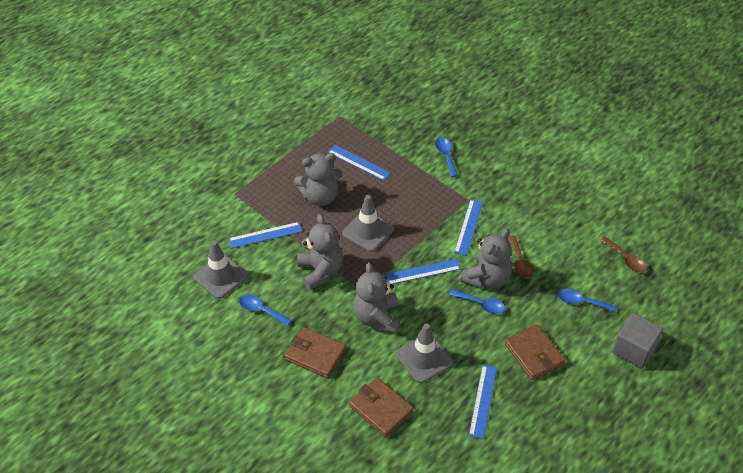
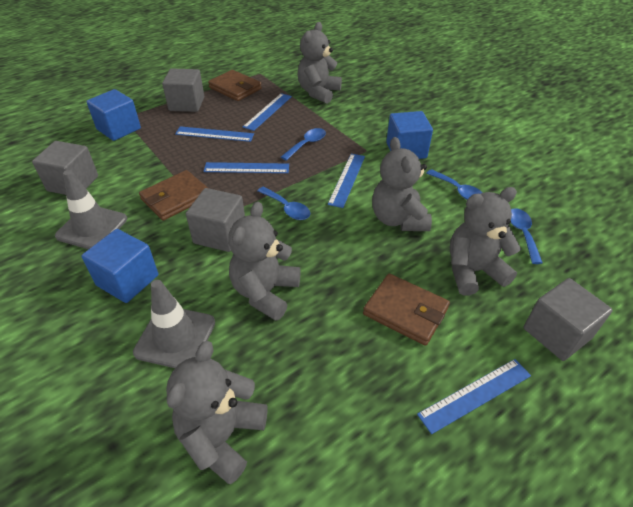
blue cube: none = 0 -> [81,229,158,303] [86,89,141,141] [386,111,433,159] = 3
brown spoon: [508,236,533,278] [600,236,647,272] = 2 -> none = 0
grey cube: [613,313,663,369] = 1 -> [32,141,98,195] [162,68,204,112] [186,188,245,252] [523,278,613,361] = 4
grey teddy bear: [294,153,342,206] [297,214,343,290] [353,262,400,333] [460,228,512,289] = 4 -> [166,341,268,484] [228,202,301,321] [298,22,342,103] [372,137,432,231] [450,187,521,296] = 5
grey traffic cone: [194,241,248,299] [342,195,394,252] [396,323,453,383] = 3 -> [55,170,127,249] [133,280,215,368] = 2

